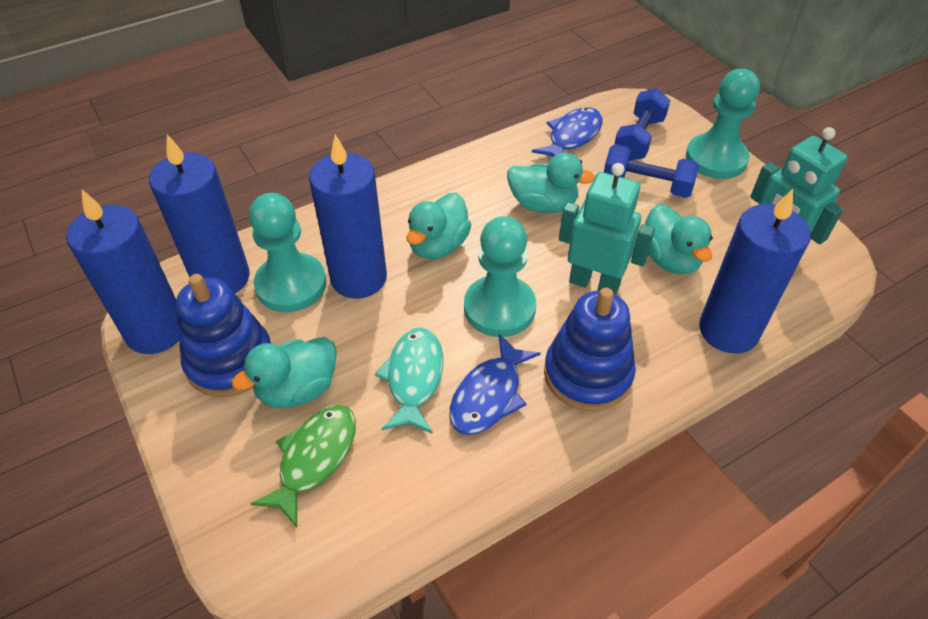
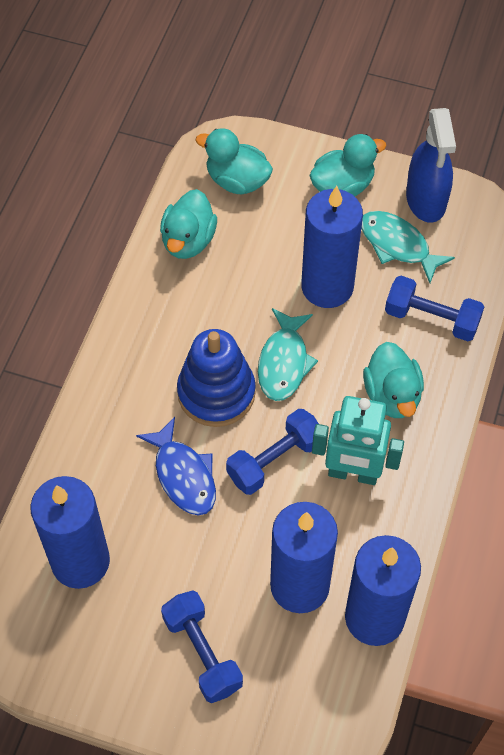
blue dumbbell: [604,144,699,198] [614,88,670,160] = 2 -> [161,590,243,703] [226,409,319,495] [385,276,484,341] = 3
blue fish: [450,334,541,435] [532,107,603,157] = 2 -> [136,417,216,516] = 1
blue spray bottle: none = 0 -> [406,108,456,223] = 1
blue stacking toy: [176,274,272,397] [544,287,636,412] = 2 -> [177,329,256,427] = 1
green fish: [250,405,356,527] = 1 -> none = 0
turquoise fish: [375,327,443,434] = 1 -> [258,308,318,401] [361,211,455,283] = 2
turquoise pawn: [249,193,326,312] [464,216,536,337] [686,69,760,179] = 3 -> none = 0
turquoise robot: [559,163,655,295] [750,127,848,245] = 2 -> [312,396,404,485] = 1

